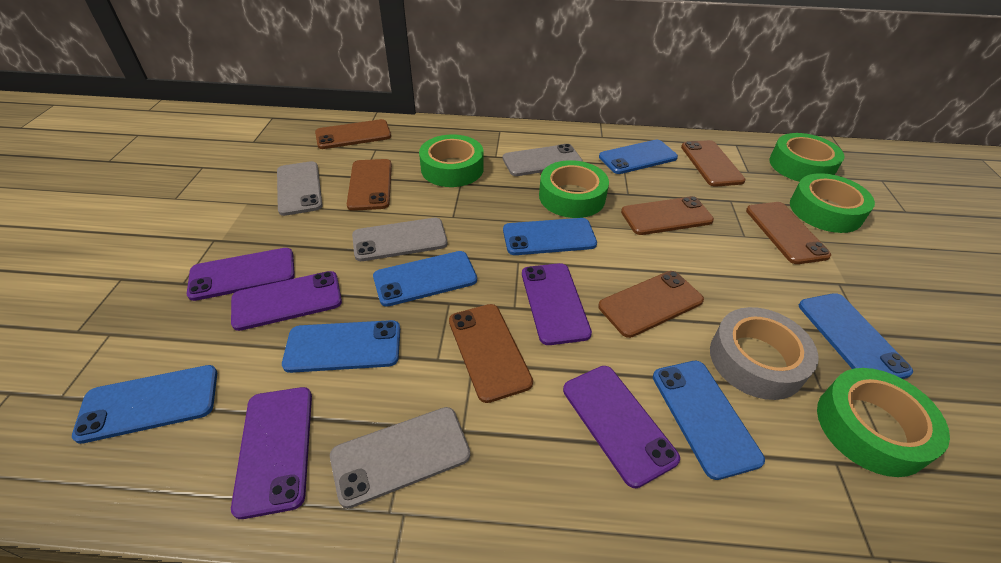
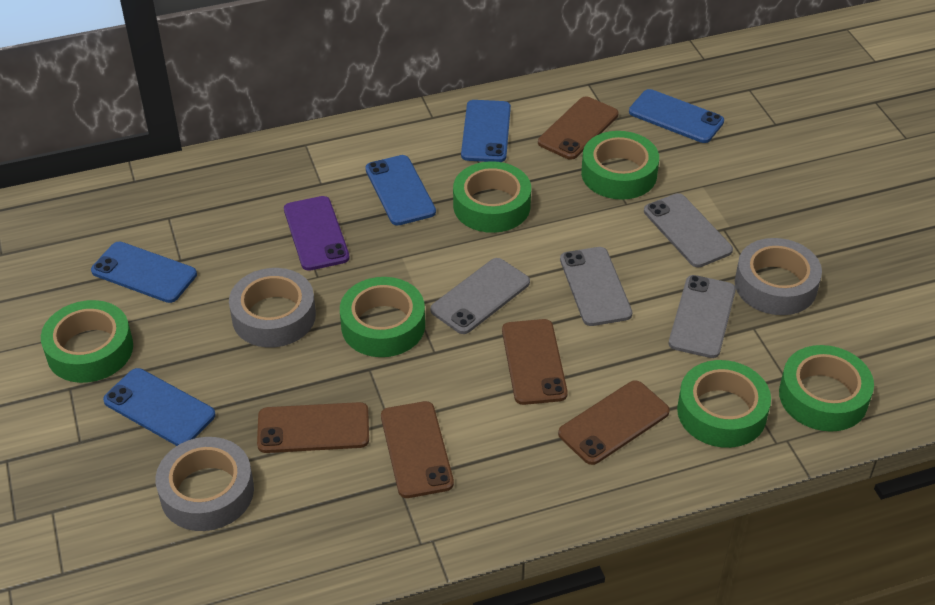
blue phone: [72,365,217,444] [282,320,400,373] [373,251,477,307] [503,218,597,255] [599,140,678,174] [653,361,765,480] [799,293,913,379] = 7 -> [91,242,197,303] [103,368,215,446] [365,155,436,226] [461,100,511,162] [629,89,724,143] = 5
brown phone: [315,119,391,149] [347,159,392,211] [449,304,533,403] [598,271,704,338] [621,196,714,235] [681,140,746,187] [746,202,831,264] = 7 -> [257,402,369,453] [381,401,454,498] [502,319,568,405] [538,96,619,160] [558,380,670,465] = 5
green tape: [419,134,484,187] [539,160,609,218] [769,133,844,182] [790,173,875,233] [817,368,950,477] = 5 -> [41,300,133,383] [340,277,425,357] [453,161,531,233] [581,131,659,200] [677,360,771,448] [779,345,874,432] = 6
grey tape: [710,307,819,400] = 1 -> [155,437,254,531] [229,268,316,348] [735,238,822,315] = 3
purple phone: [187,248,295,301] [231,271,342,331] [231,387,312,519] [522,263,592,345] [563,366,680,488] = 5 -> [284,196,350,271] = 1

